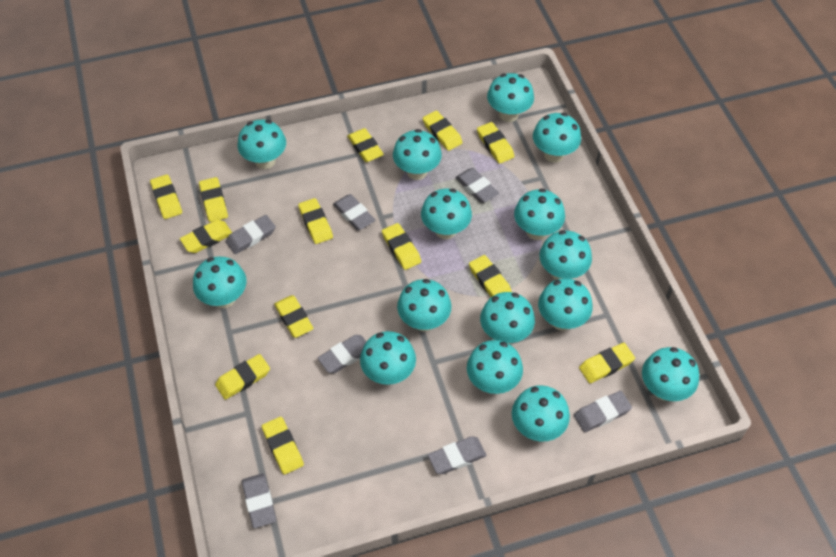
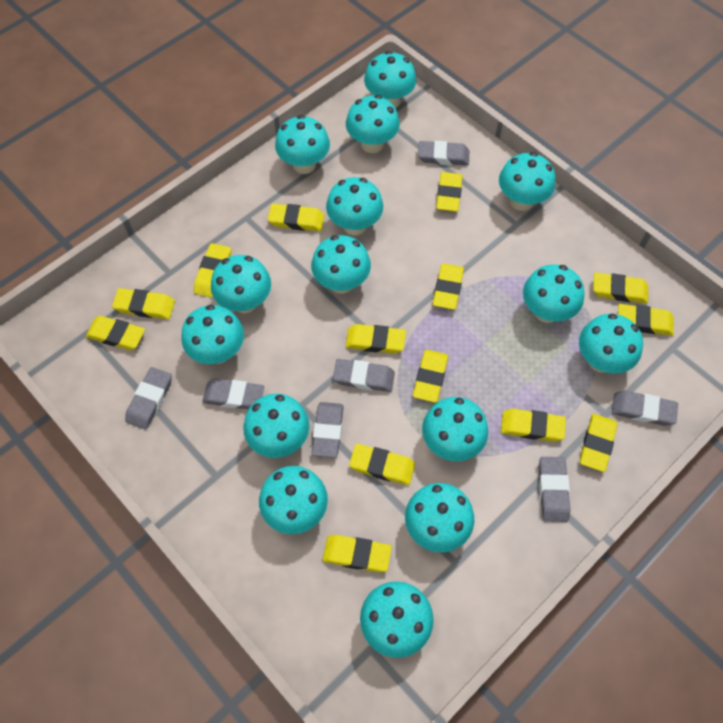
yellow eraser: [150,174,182,219] [180,220,232,253] [199,177,228,222] [215,354,270,400] [262,417,304,475] [274,295,314,338] [298,198,333,244] [347,128,384,162] [382,223,421,270] [423,110,463,151] [469,255,512,297] [477,122,514,164] [579,343,635,383] = 13 -> [86,316,145,350] [112,288,175,319] [194,243,231,298] [268,204,325,231] [323,535,392,572] [346,324,406,354] [349,444,415,485] [413,350,448,403] [433,263,464,310] [436,172,463,212] [501,409,566,442] [580,414,617,472] [593,272,648,304] [618,304,674,336] = 14

